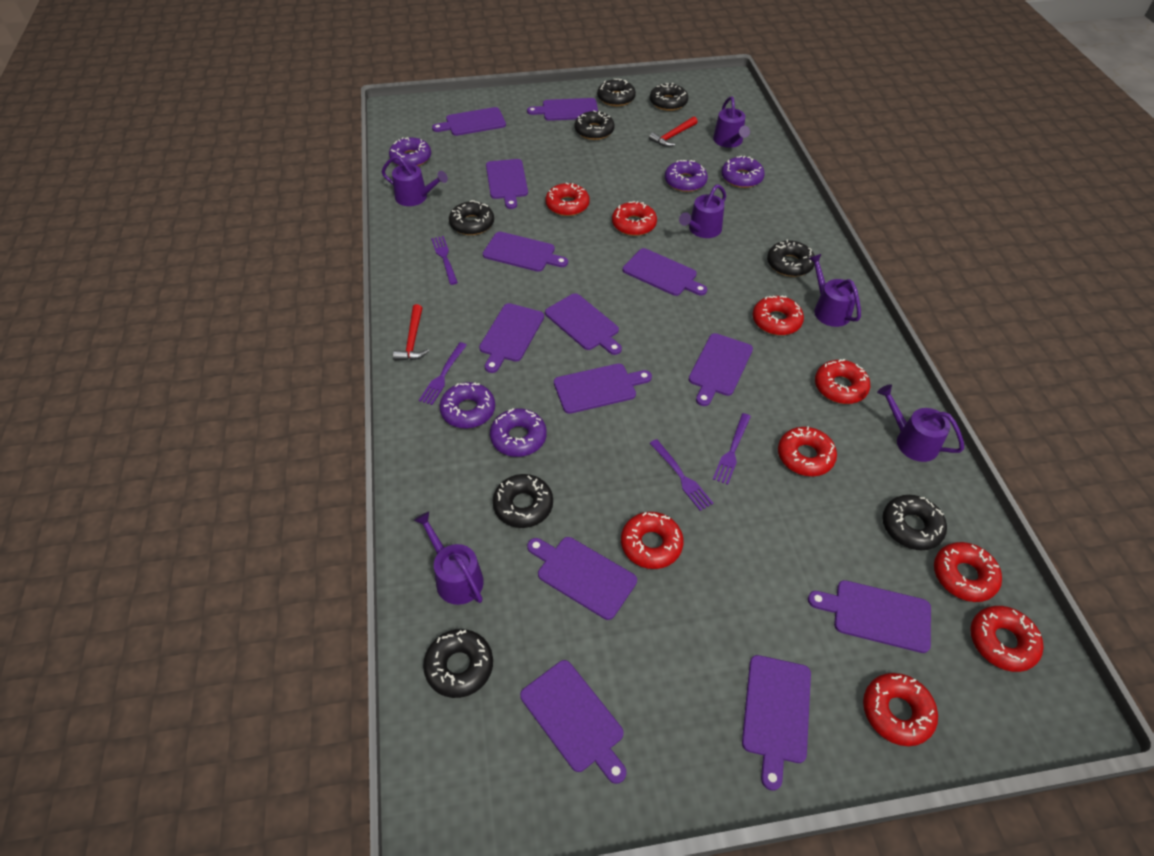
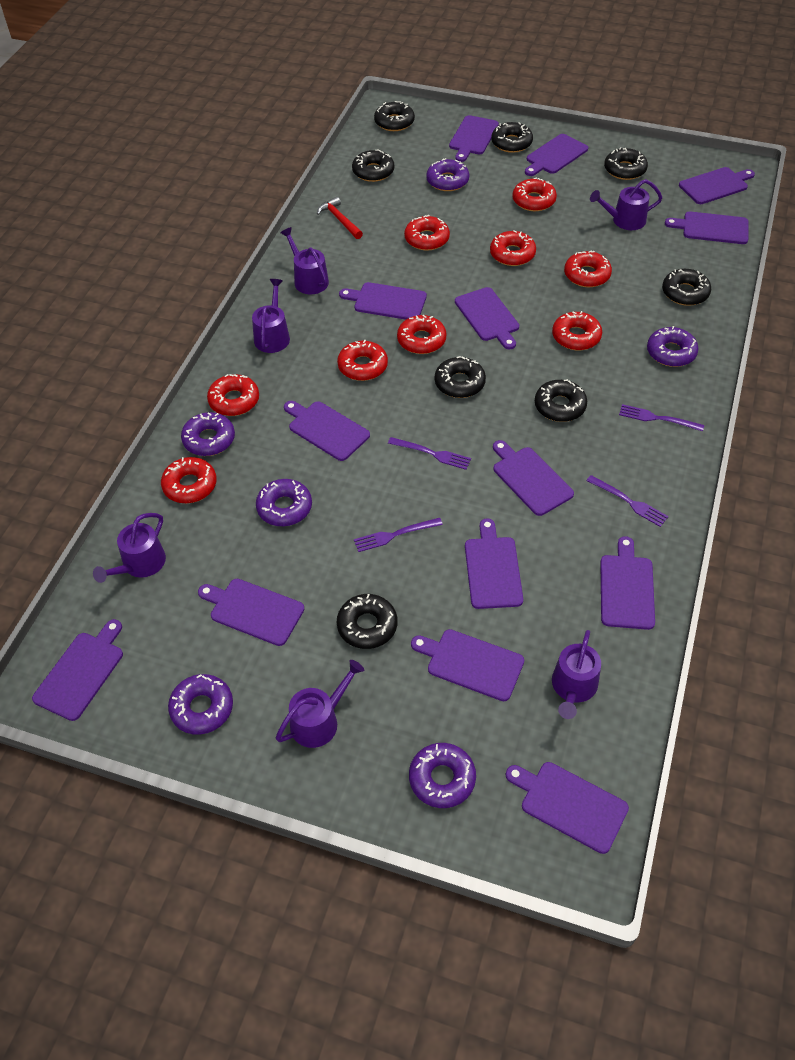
purple cutting board: [432,107,506,136] [479,303,544,373] [483,232,568,272] [486,159,528,209] [520,660,626,784] [527,98,598,121] [527,537,637,620] [545,293,622,355] [554,364,652,414] [623,248,707,296] [689,333,753,406] [742,655,811,790] [808,580,931,653] = 13 -> [32,619,123,721] [198,579,304,646] [284,401,370,461] [339,282,427,320] [411,629,524,701] [449,115,499,162] [455,287,519,350] [465,519,523,609] [493,440,574,516] [506,762,629,854] [525,134,588,176] [600,536,655,630] [665,211,749,244] [679,167,755,204] = 14
purple donut: [389,137,431,166] [440,382,495,429] [490,408,547,457] [665,160,708,192] [721,156,765,188] = 5 -> [168,674,233,735] [181,412,235,456] [256,479,312,526] [409,743,476,808] [426,158,469,191] [647,326,699,367] = 6
red hammer: [393,304,429,361] [649,117,698,147] = 2 -> [317,197,363,239] = 1

